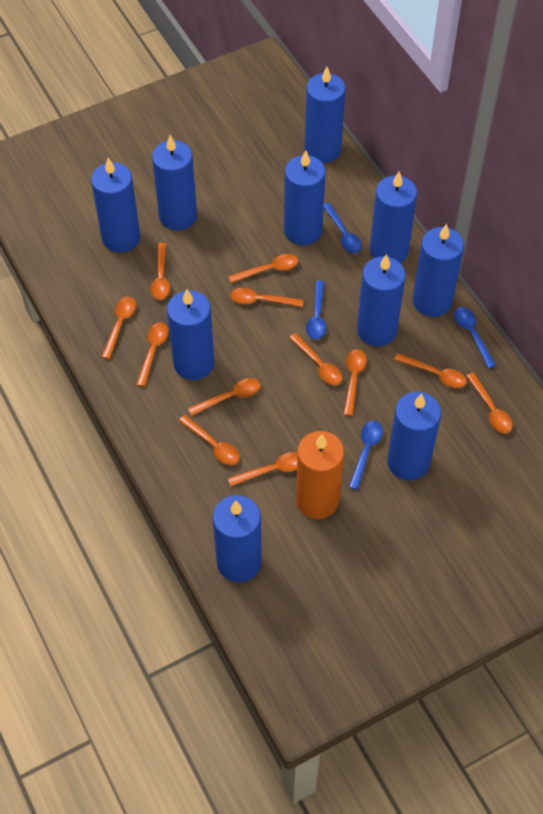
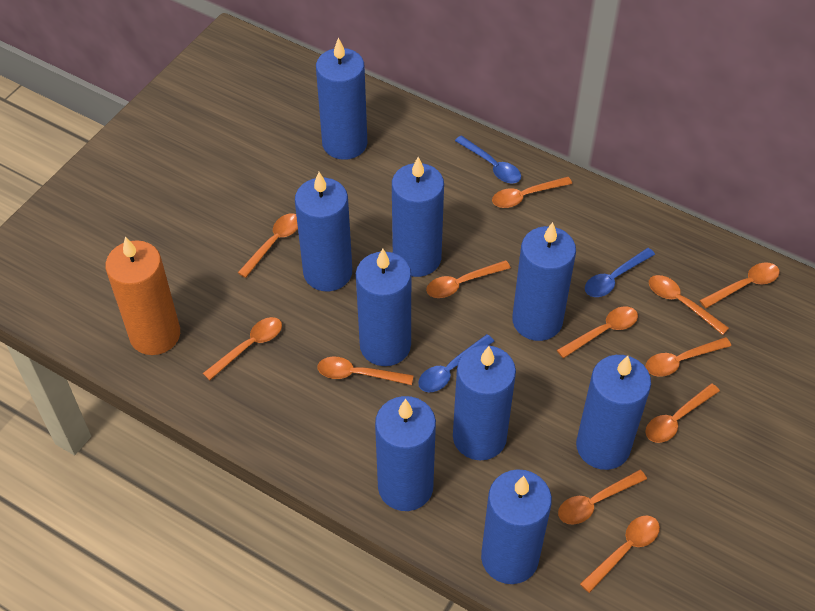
blue candle: [91,158,140,253] [152,135,197,230] [167,290,214,380] [212,495,262,582] [284,151,326,245] [305,67,345,163] [357,254,406,346] [370,171,417,263] [387,392,441,480] [413,224,464,317] = 10 -> [295,172,352,291] [316,38,367,160] [356,248,411,366] [375,396,436,511] [392,157,444,277] [453,345,516,460] [481,469,552,584] [512,222,576,341] [576,355,651,470] = 9
blue spoon: [306,280,326,340] [324,203,362,253] [349,421,383,490] [454,307,496,369] = 4 -> [418,334,494,392] [455,136,521,183] [585,248,655,297] = 3

